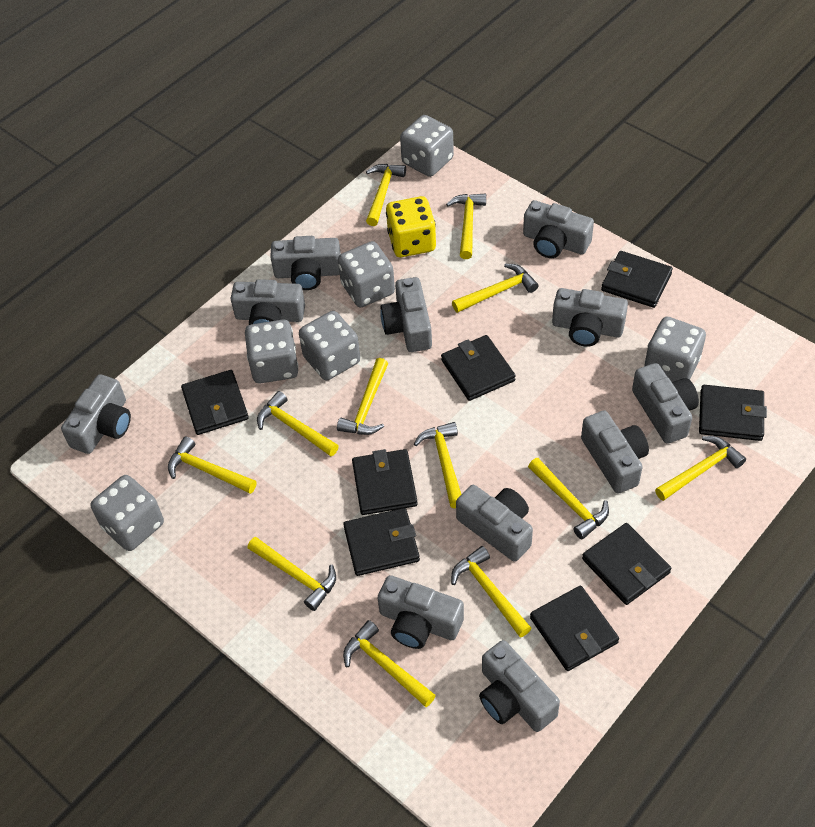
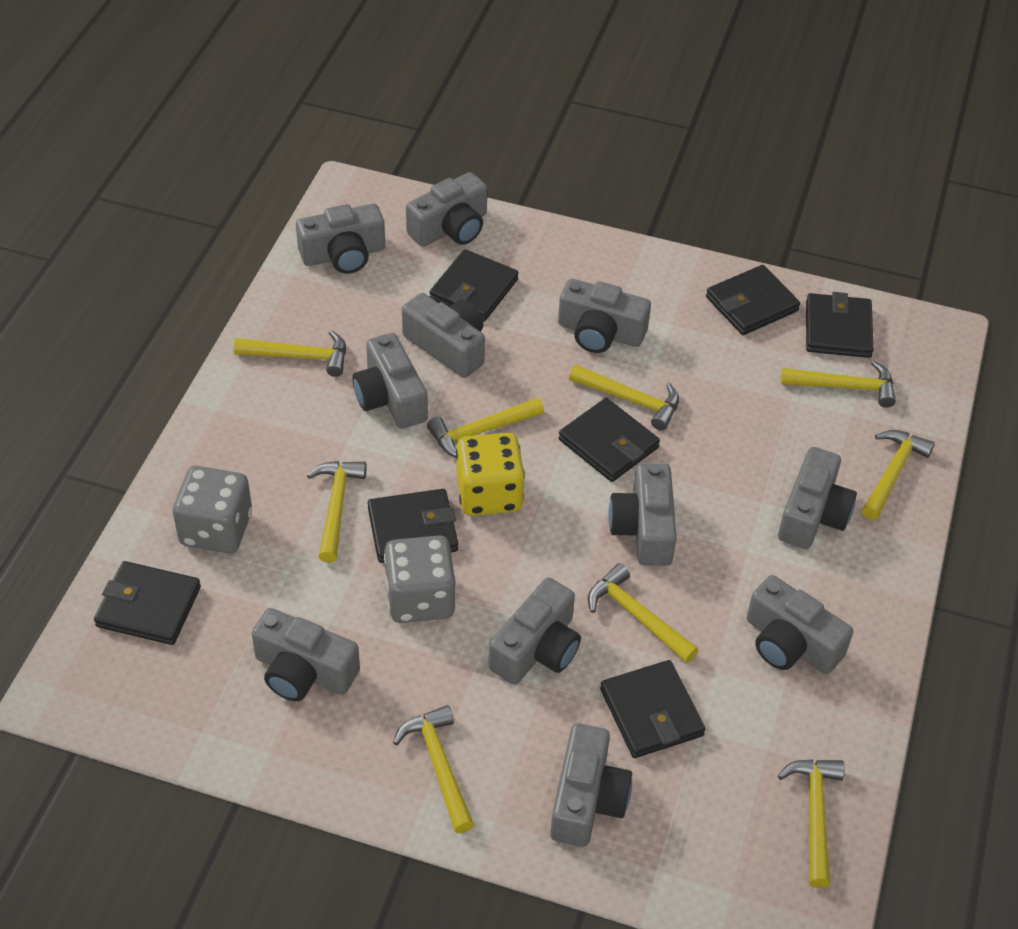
black wallet: [181,370,249,435] [343,508,420,576] [352,449,418,515] [441,335,516,401] [530,586,619,671] [582,523,671,605] [601,251,673,308] [699,385,767,441] = 8 -> [94,561,201,645] [368,489,458,563] [430,249,519,322] [559,398,660,482] [600,660,705,758] [706,265,800,335] [806,292,874,358] = 7
grey dice: [91,475,164,551] [245,320,299,383] [299,311,360,380] [338,241,395,308] [400,115,454,177] [644,317,706,382] = 6 -> [173,466,252,553] [384,536,456,623] = 2
yellow hammer: [168,437,257,494] [248,537,336,611] [257,391,339,456] [337,358,388,435] [343,620,436,707] [366,164,406,226] [414,422,461,508] [446,194,486,259] [451,546,532,638] [452,264,538,313] [528,458,609,539] [655,436,746,501] = 12 -> [234,330,346,377] [307,461,367,563] [393,705,474,833] [427,398,544,458] [569,364,679,431] [588,563,698,663] [778,760,845,888] [781,361,896,408] [862,430,935,520] = 9

